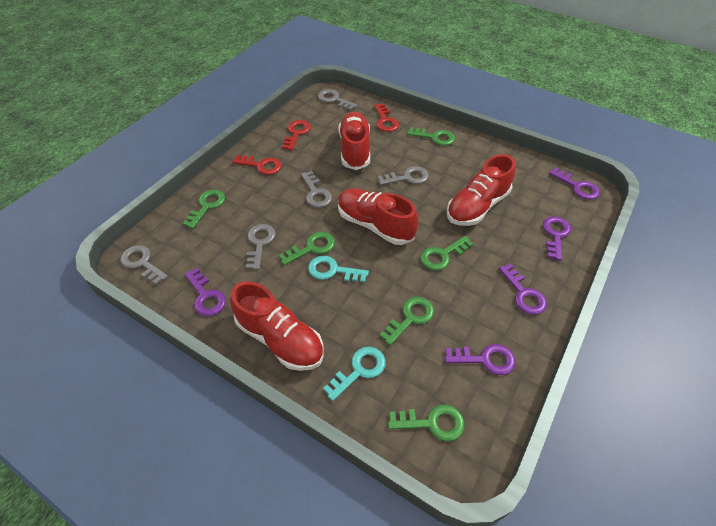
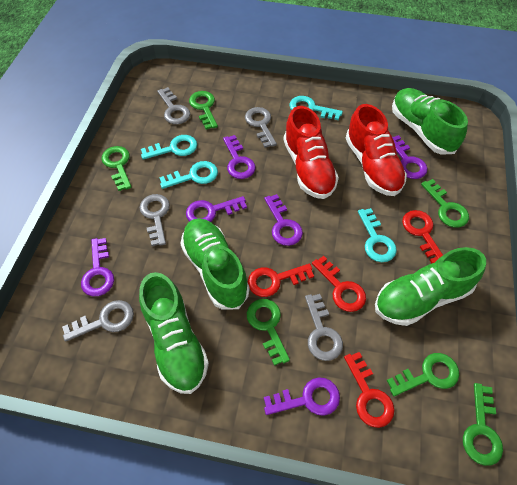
green shoe: none = 0 -> [139,272,209,394] [180,218,250,310] [375,247,486,326] [392,88,468,155] = 4
purple key: [185,268,226,316] [445,344,515,375] [499,264,547,315] [543,216,571,261] [549,167,600,200] = 5 -> [81,238,114,296] [186,196,247,222] [223,135,256,179] [264,194,303,246] [264,377,340,416] [392,135,427,179] = 6
red key: [232,155,282,175] [282,120,311,150] [374,104,399,132] = 3 -> [248,264,314,297] [312,256,366,312] [344,352,394,428] [402,210,443,264] = 4
red shoe: [230,281,324,371] [338,112,370,170] [338,188,418,245] [447,154,515,226] = 4 -> [283,106,339,199] [345,104,407,196] = 2
turquoise key: [308,255,369,282] [323,347,386,401] = 2 -> [141,135,197,160] [159,161,218,189] [289,96,343,120] [358,208,397,262] = 4

